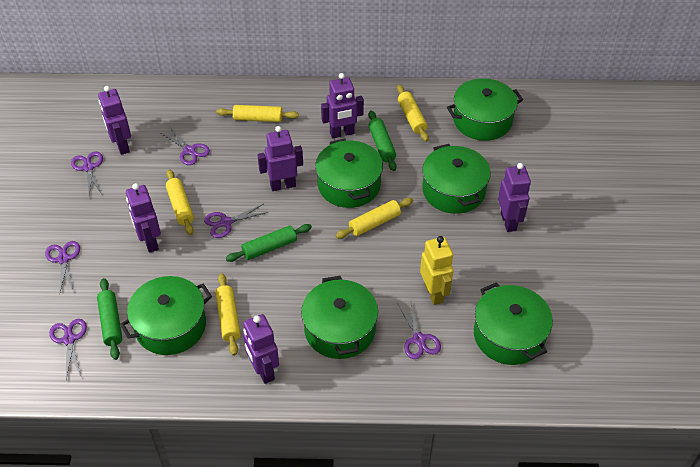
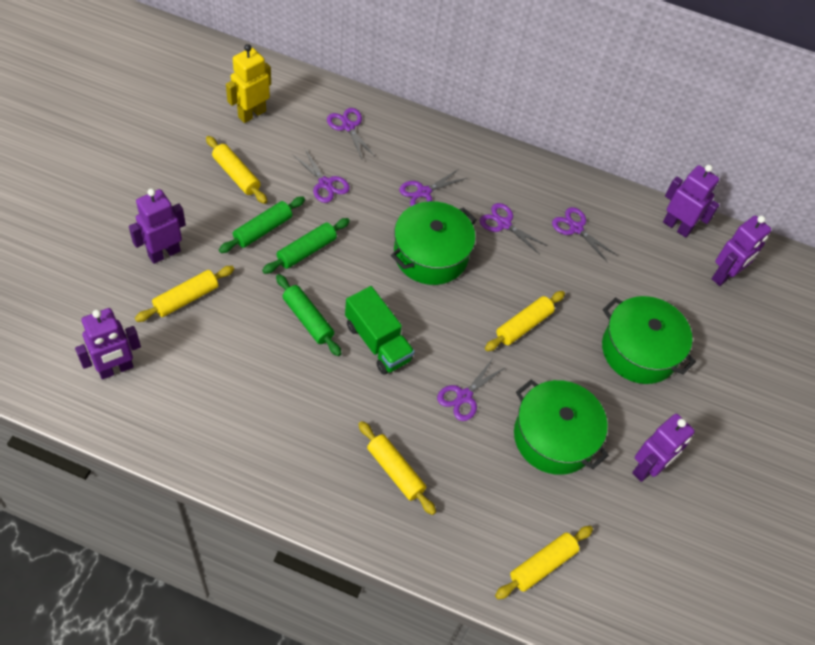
green pot: [120,276,212,355] [301,276,378,359] [315,139,383,208] [422,144,491,214] [447,78,523,141] [474,282,553,365] = 6 -> [391,201,477,285] [514,379,609,475] [602,296,696,384] = 3
green truck: none = 0 -> [345,286,415,375] = 1
purple robot: [98,86,131,155] [126,183,161,253] [243,314,279,384] [257,126,303,191] [321,73,364,138] [498,163,531,232] = 6 -> [75,308,141,379] [129,188,186,264] [632,414,695,482] [663,165,720,238] [712,216,771,286] = 5

